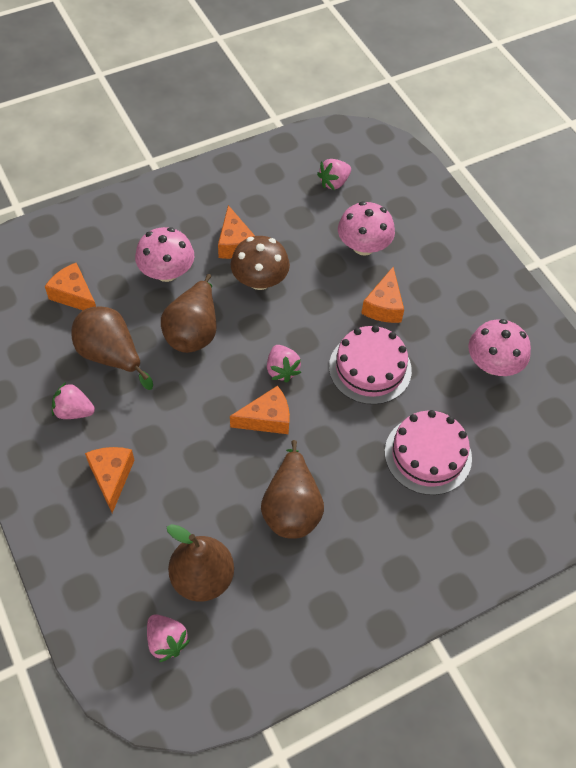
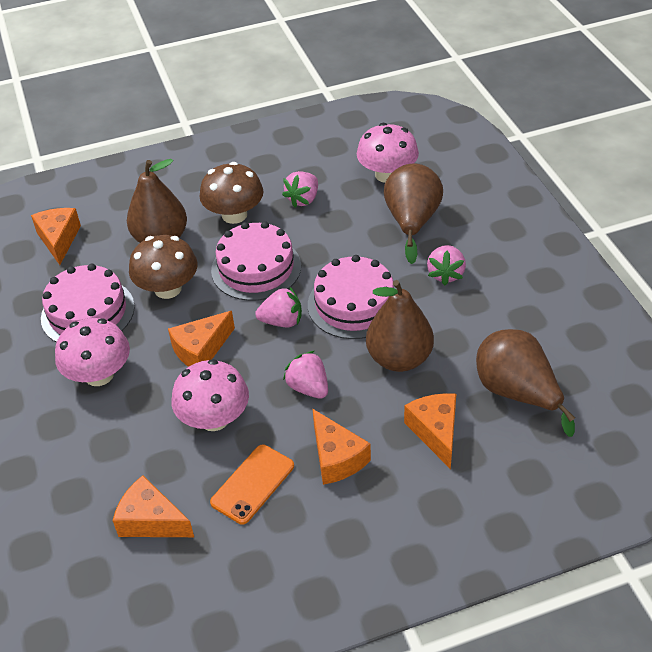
brown mushroom: [231,236,290,290] = 1 -> [129,235,198,299] [200,162,264,224] = 2
orange phone: none = 0 -> [210,445,294,524] = 1
pink cake: [329,325,412,405] [385,410,472,495] = 2 -> [41,264,135,342] [211,222,301,301] [308,255,396,339] = 3

